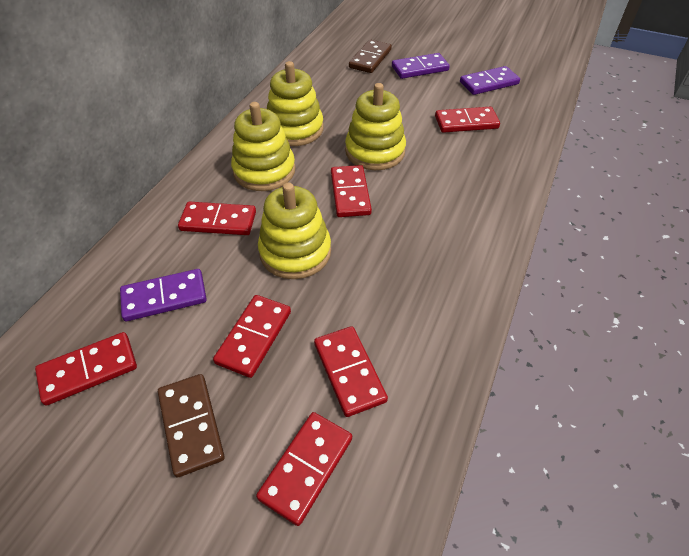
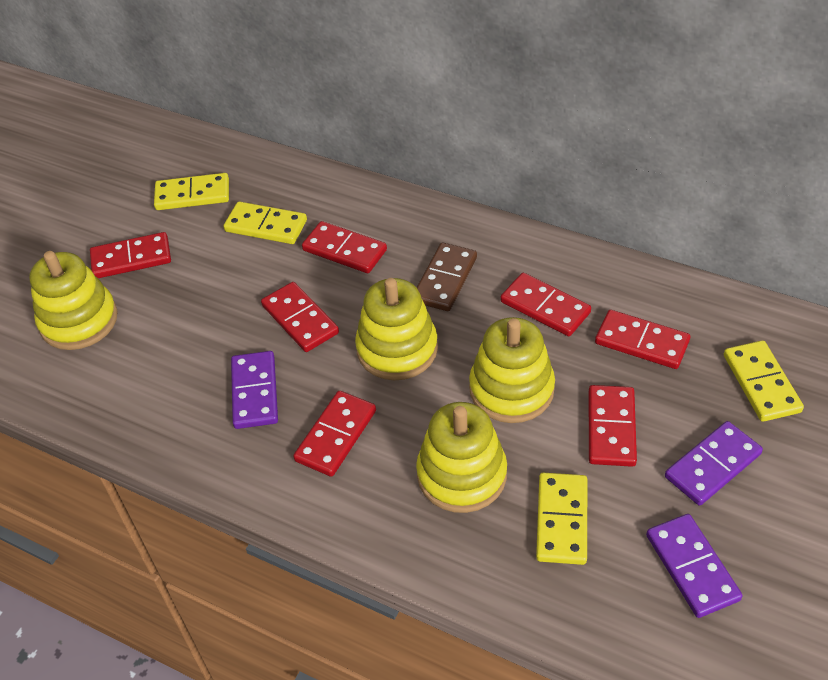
brown domino: [158,374,225,477] [349,39,392,73] = 2 -> [417,243,477,311] = 1
yellow domino: none = 0 -> [154,173,229,210] [224,202,307,244] [536,473,587,565] [724,340,804,422] = 4

